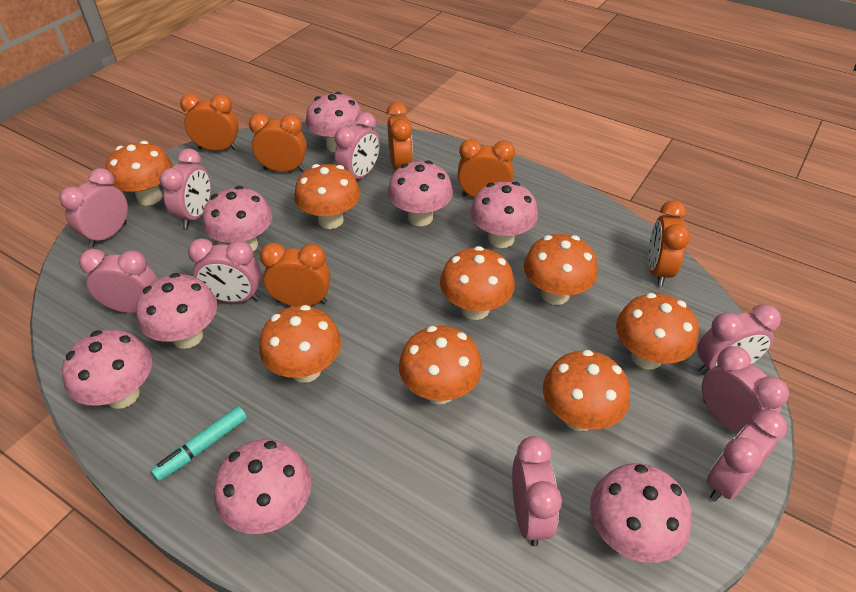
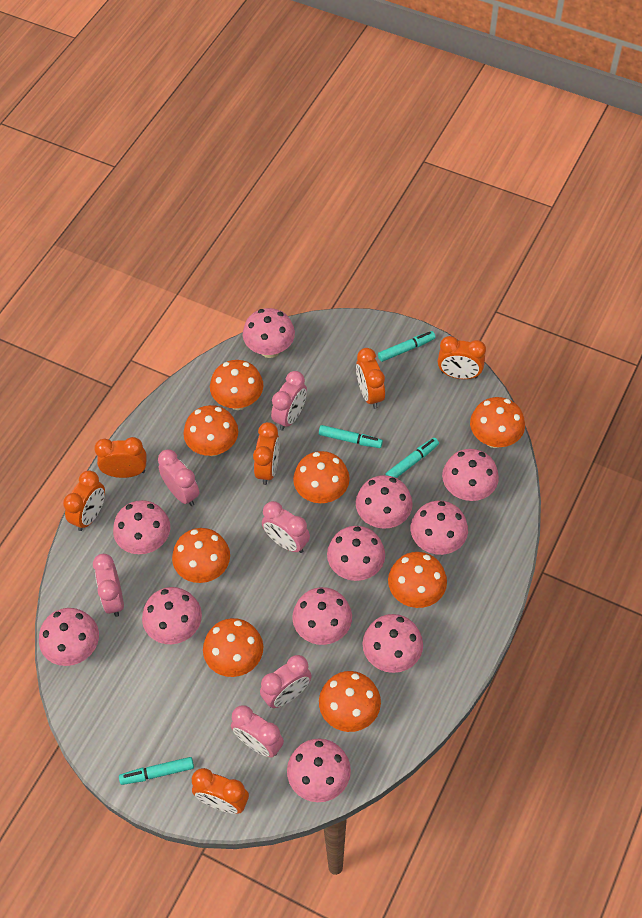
pink clock: [59,168,128,248] [79,249,158,313] [160,148,211,228] [188,238,261,303] [335,112,380,179] [512,436,562,546] [697,304,781,375] [702,346,789,434] [707,409,787,501] = 9 -> [93,554,124,617] [158,449,199,506] [231,705,284,757] [260,655,312,708] [262,501,310,553] [271,371,307,431] = 6
pink mushroom: [62,330,152,409] [136,273,217,349] [203,186,272,251] [214,439,312,534] [306,92,362,152] [387,161,453,226] [470,181,538,248] [590,463,692,563] = 8 -> [39,608,99,666] [113,500,170,554] [142,587,202,644] [243,308,295,358] [287,739,351,802] [292,587,352,645] [327,526,385,581] [356,475,413,529] [362,614,423,673] [411,501,468,555] [442,449,499,501] = 11
turquoise marker: [151,406,247,481] = 1 -> [119,757,194,785] [319,425,383,448] [378,331,436,362] [386,438,439,478] = 4

